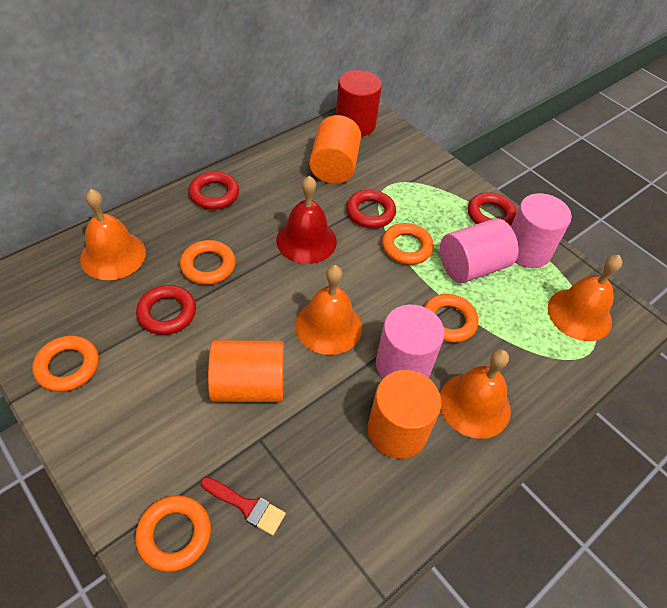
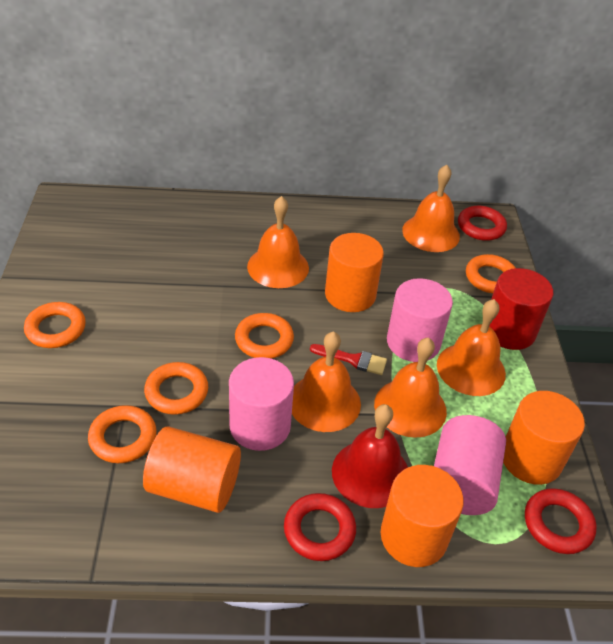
orange bell: [80,189,146,280] [295,265,362,355] [440,349,511,439] [548,255,622,341] = 4 -> [247,196,309,288] [292,331,361,432] [374,337,447,438] [402,165,460,252] [437,299,506,396] = 5
orange cylinder: [208,340,284,402] [309,115,361,184] [368,370,441,459] = 3 -> [143,427,241,513] [325,233,384,312] [381,465,464,567] [503,391,585,485] = 4
red ring: [136,285,196,335] [189,172,239,210] [346,190,396,228] [468,192,517,226] = 4 -> [284,493,356,561] [458,206,507,241] [525,488,596,554] = 3

